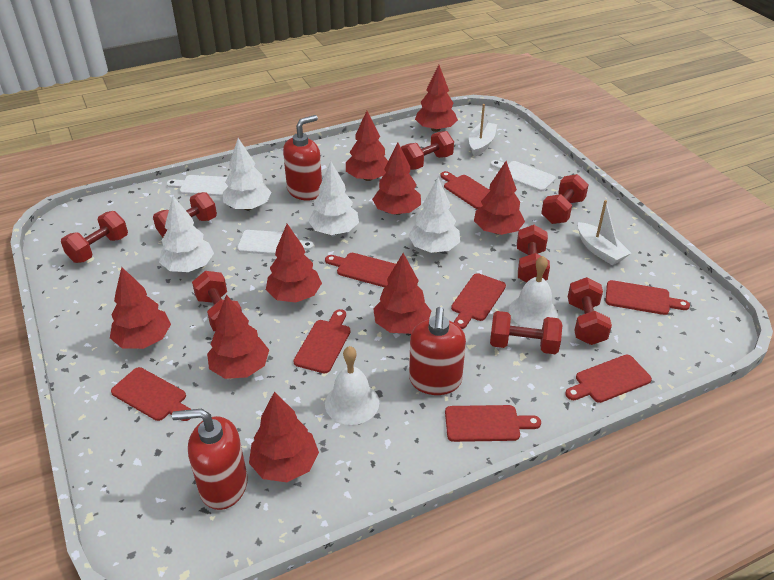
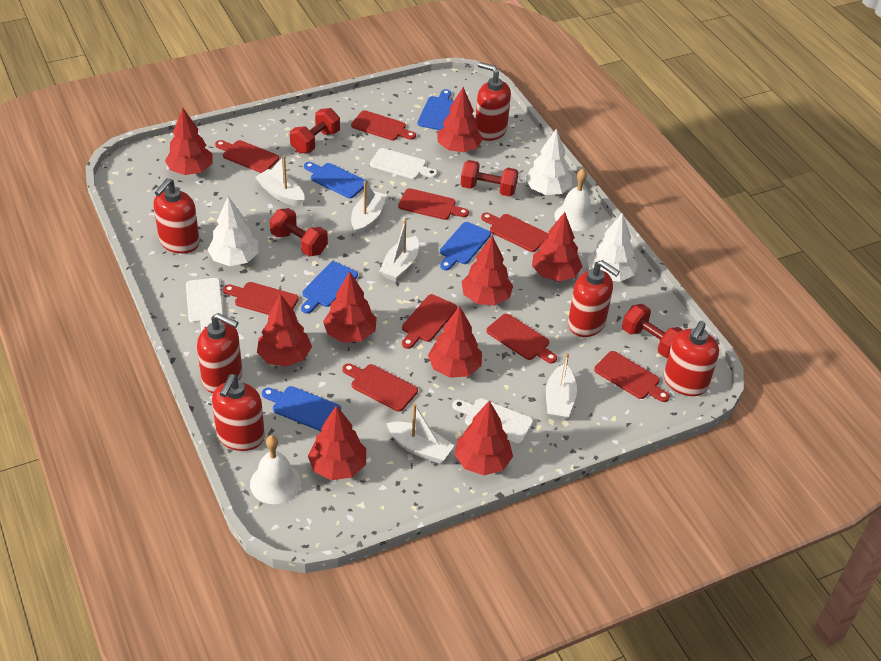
blue cutting board: none = 0 -> [262,386,341,432] [301,262,358,314] [304,162,367,198] [417,89,454,130] [440,222,491,270] = 5
red cutting board: [111,367,192,421] [293,309,351,373] [325,253,396,287] [440,171,490,209] [445,405,541,442] [451,273,506,329] [565,355,652,403] [605,280,690,315] = 8 -> [215,140,279,173] [223,282,299,315] [342,363,418,412] [351,110,416,140] [398,188,469,220] [402,294,457,349] [481,213,548,252] [486,314,557,363] [594,351,670,402] = 9
red dumbbell: [61,211,128,263] [153,192,217,237] [192,271,242,331] [401,131,454,170] [490,311,562,354] [517,225,550,282] [541,174,589,224] [568,277,612,345] = 8 -> [270,208,328,256] [290,108,340,153] [461,160,518,197] [622,304,683,358] = 4
red soap dispenser: [172,409,248,510] [283,115,322,201] [409,307,466,395] = 3 -> [154,178,200,254] [197,313,242,393] [212,374,265,451] [476,62,511,141] [568,260,620,337] [664,321,719,396] = 6
white boat: [469,104,497,157] [578,200,631,265] = 2 -> [255,155,304,207] [351,181,386,235] [379,219,419,282] [386,403,455,463] [546,353,577,420] = 5
white tree: [159,196,214,272] [223,138,272,210] [308,161,359,235] [408,178,460,253] = 4 -> [207,196,259,266] [525,128,572,195] [587,213,637,282] = 3

